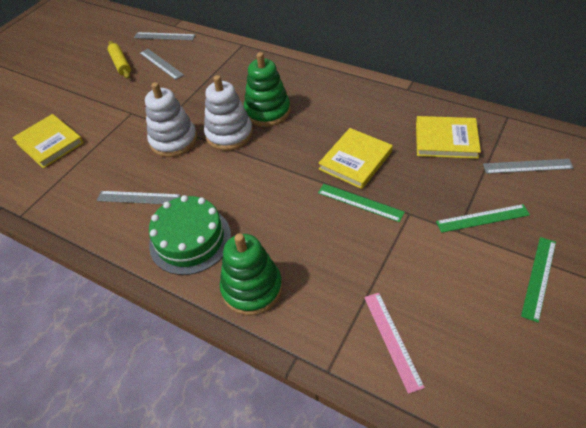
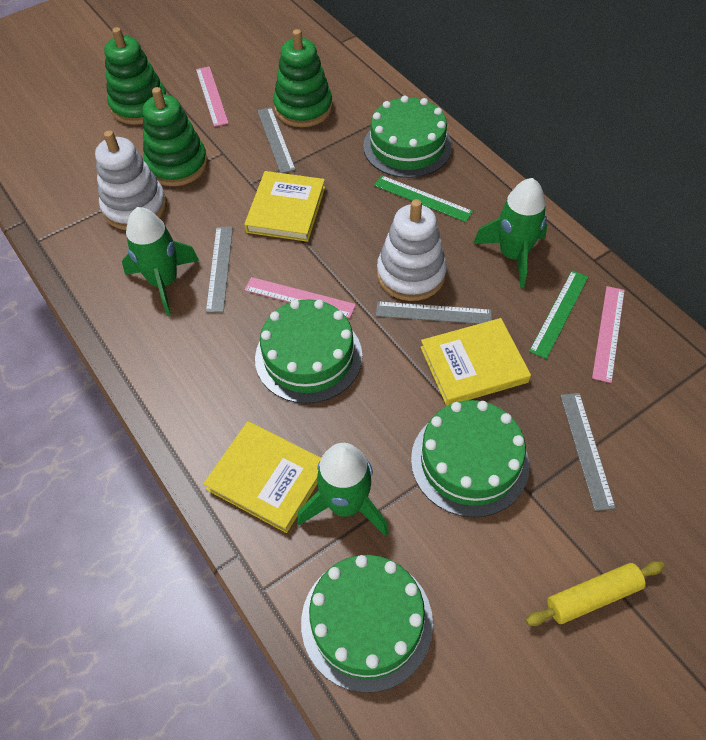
green cake: [149,195,231,275] = 1 -> [255,299,362,404] [301,555,433,693] [363,95,452,178] [411,400,529,518] = 4
green rocket: none = 0 -> [122,207,199,316] [297,443,389,536] [473,178,547,288] = 3
green ruler: [318,184,405,222] [436,204,530,233] [521,237,556,323] = 3 -> [374,175,473,222] [529,271,588,359] = 2
green stacking toy: [220,233,282,315] [244,52,291,127] = 2 -> [104,27,167,125] [143,87,208,186] [273,29,333,127] = 3
pink ruler: [364,293,425,394] = 1 -> [196,66,229,127] [245,277,356,318] [592,286,625,383] = 3

